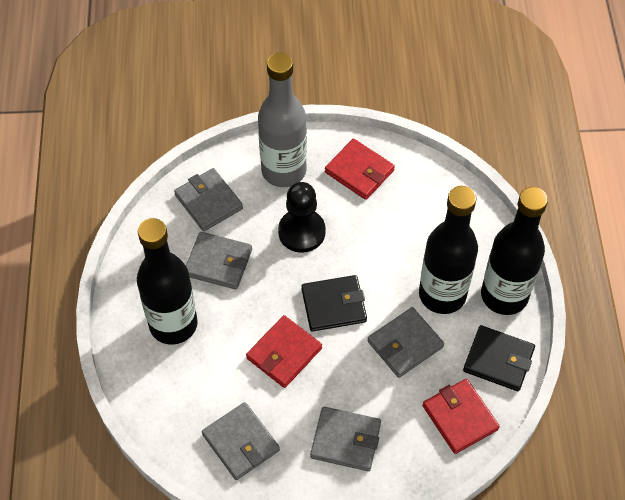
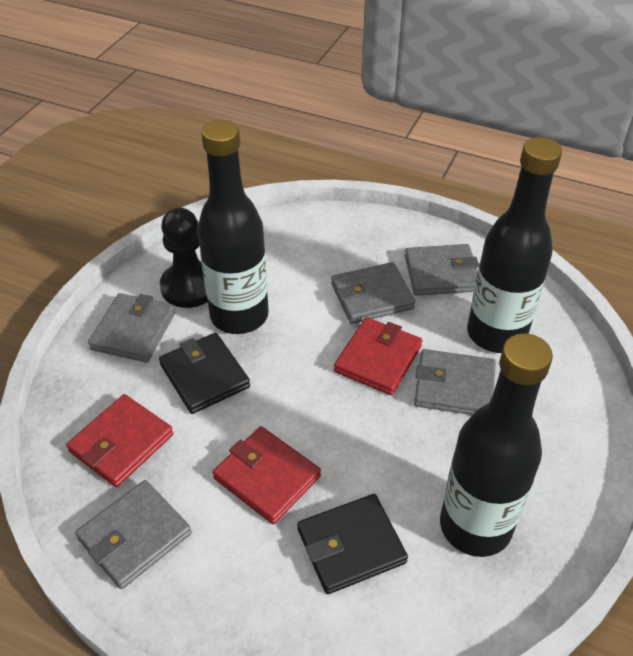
grey bottle: [258,53,307,187] = 1 -> none = 0

